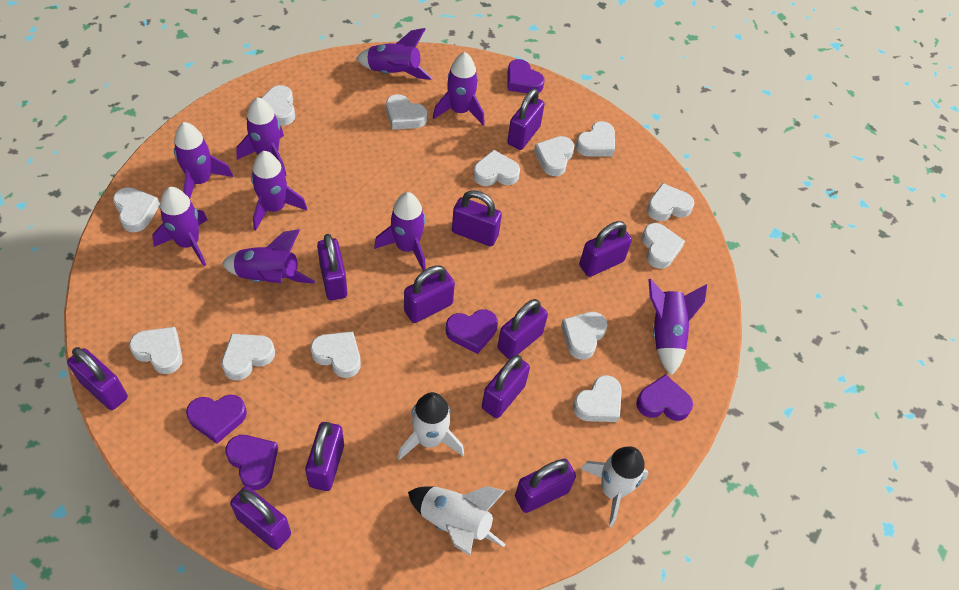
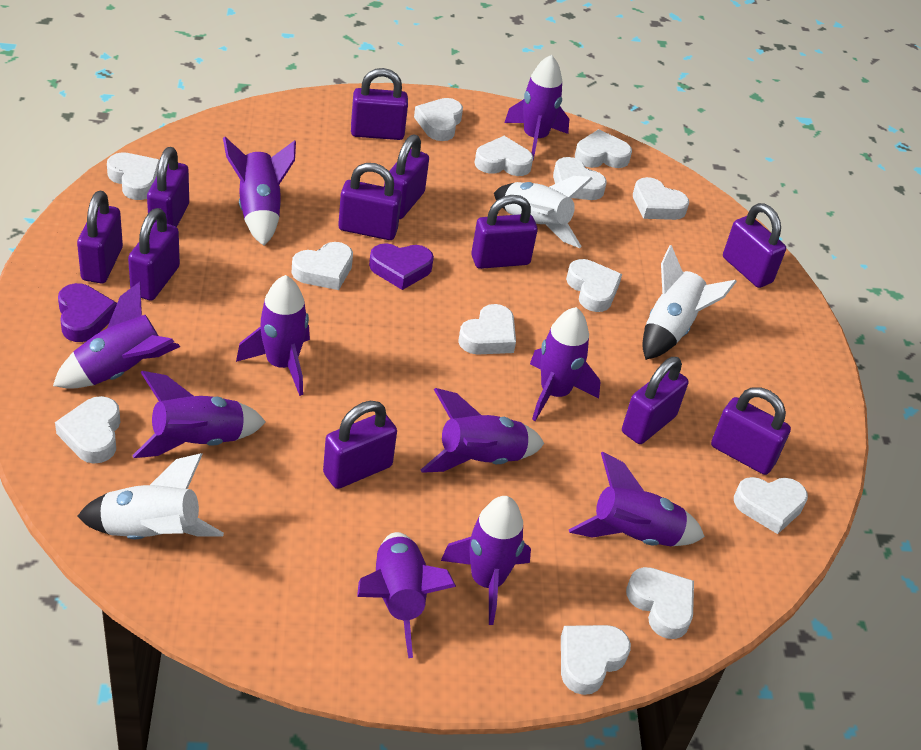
purple heart: [186,395,247,444] [225,435,278,490] [446,309,498,354] [507,59,545,93] [636,374,693,421] = 5 -> [58,283,117,342] [369,243,434,290] = 2
purple rocket: [152,187,208,266] [174,122,233,199] [222,229,315,284] [236,97,286,176] [251,151,307,230] [356,28,433,80] [374,192,426,271] [433,52,485,125] [648,279,707,375] = 9 -> [53,282,180,389] [132,371,266,458] [223,137,296,246] [236,275,310,396] [357,532,456,658] [421,388,544,473] [441,496,531,625] [505,54,569,160] [530,307,600,421] [569,452,705,546] = 10

